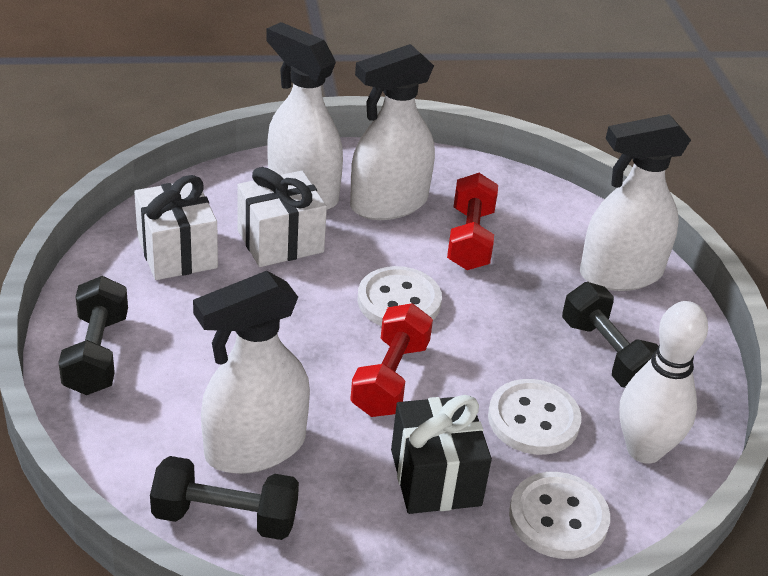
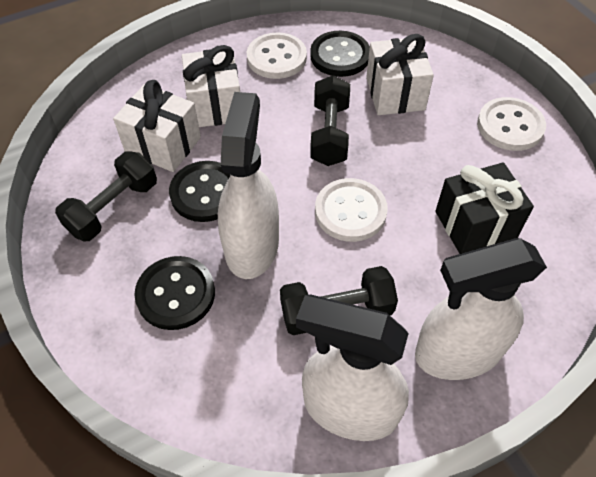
black button: none = 0 -> [134,256,215,330] [169,161,230,222] [310,31,370,77] = 3
red dumbbell: [350,303,433,417] [447,173,498,270] = 2 -> none = 0
white bowling pin: [619,301,708,464] = 1 -> none = 0
white gift: [134,175,218,280] [237,167,327,267] = 2 -> [113,80,201,172] [182,45,240,127] [366,34,434,115] = 3
white spray bottle: [193,271,310,474] [266,22,343,210] [350,44,435,220] [580,114,691,291] = 4 -> [218,92,279,279] [296,295,409,441] [415,238,547,380] = 3

